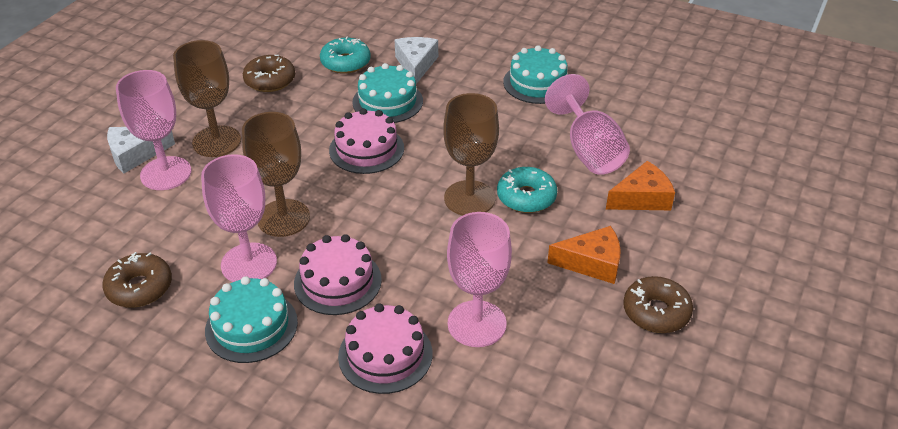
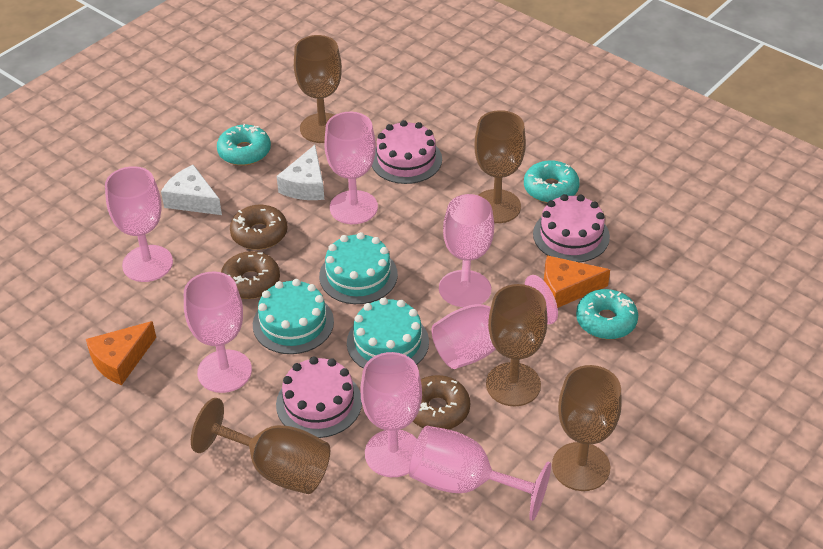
brown goblet: [173,40,241,157] [242,112,310,237] [443,93,499,215] = 3 -> [191,398,330,494] [294,35,342,143] [474,110,526,223] [486,284,548,407] [552,365,622,491] = 5
pink goblet: [116,70,191,190] [201,154,277,282] [447,212,512,347] [545,74,630,175] = 4 -> [105,166,173,282] [184,271,252,393] [324,112,378,224] [361,352,422,477] [409,426,551,521] [432,275,558,369] [439,194,494,307] = 7
turquoise donut: [320,36,371,74] [497,167,557,213] = 2 -> [217,124,271,166] [524,160,580,203] [576,289,638,339] = 3

